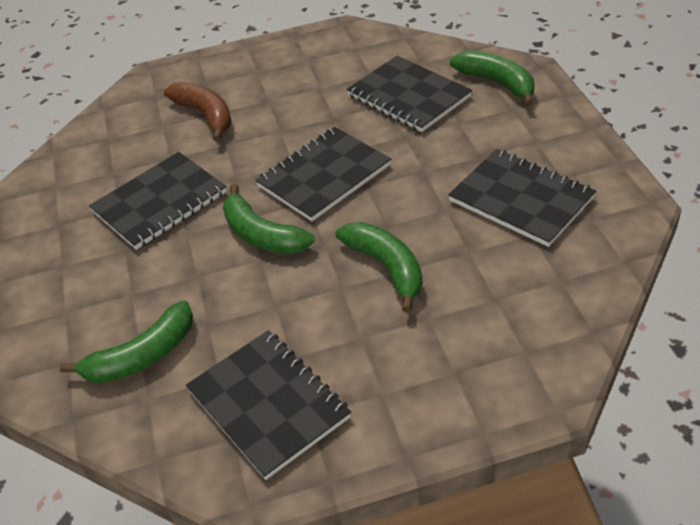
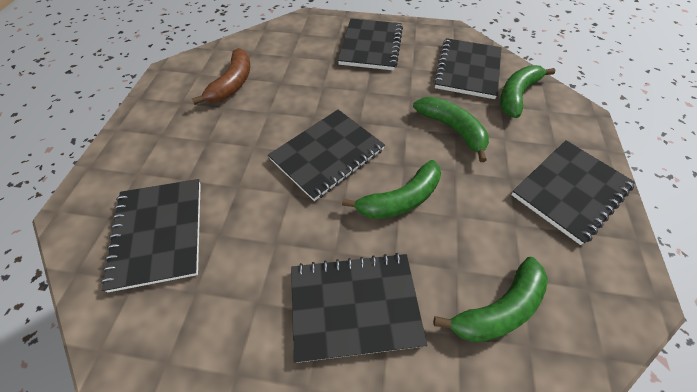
black notebook: [89,152,227,250] [186,330,351,480] [255,127,391,221] [347,56,472,132] [448,149,596,247] = 5 -> [101,179,201,292] [268,110,385,201] [291,253,427,363] [338,18,403,70] [433,38,502,99] [511,140,635,245] = 6

